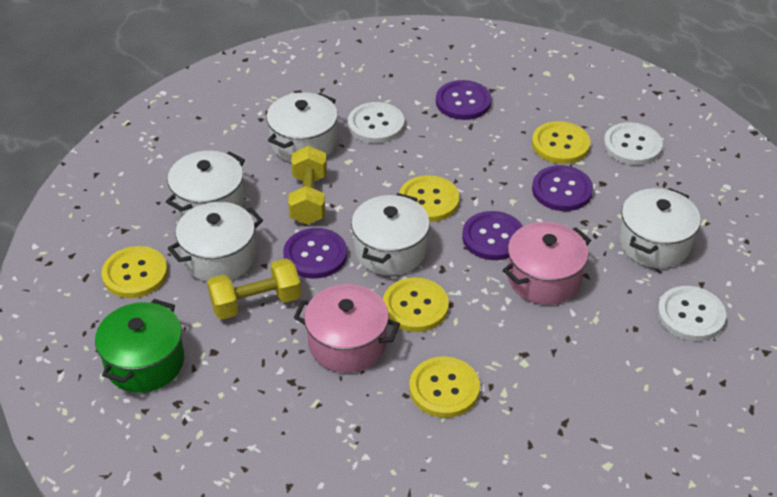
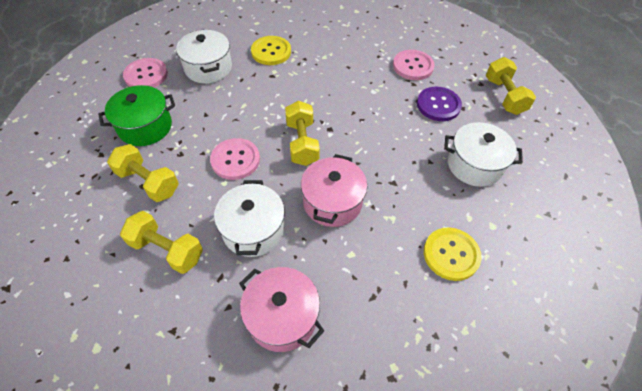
pink button: none = 0 -> [123,58,168,88] [210,138,260,180] [393,50,435,80] = 3
purple button: [283,228,347,279] [436,80,492,120] [462,211,523,260] [532,165,593,211] = 4 -> [417,87,462,121] = 1
white button: [348,102,404,143] [603,122,663,165] [657,286,726,341] = 3 -> none = 0
white pot: [166,151,245,218] [168,202,263,282] [266,92,338,162] [351,193,430,275] [619,188,701,268] = 5 -> [176,29,232,83] [214,180,285,257] [444,122,523,187] = 3
yellow button: [102,246,168,298] [383,277,449,332] [399,175,459,222] [409,357,480,418] [532,121,590,164] = 5 -> [251,36,291,65] [424,227,482,281] = 2
yellow dumbbell: [207,258,301,319] [288,146,327,225] = 2 -> [107,144,179,202] [120,211,203,274] [285,101,320,166] [486,57,536,115] = 4

